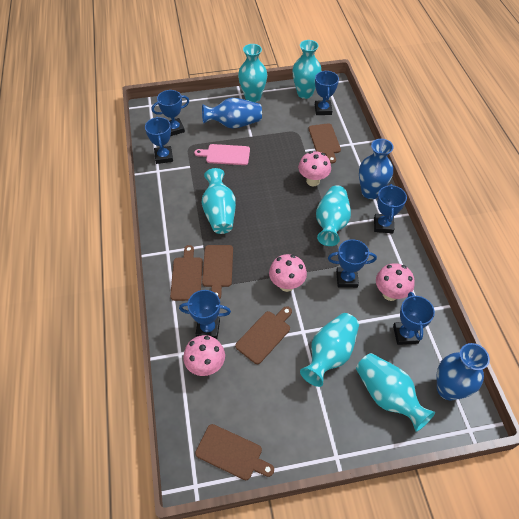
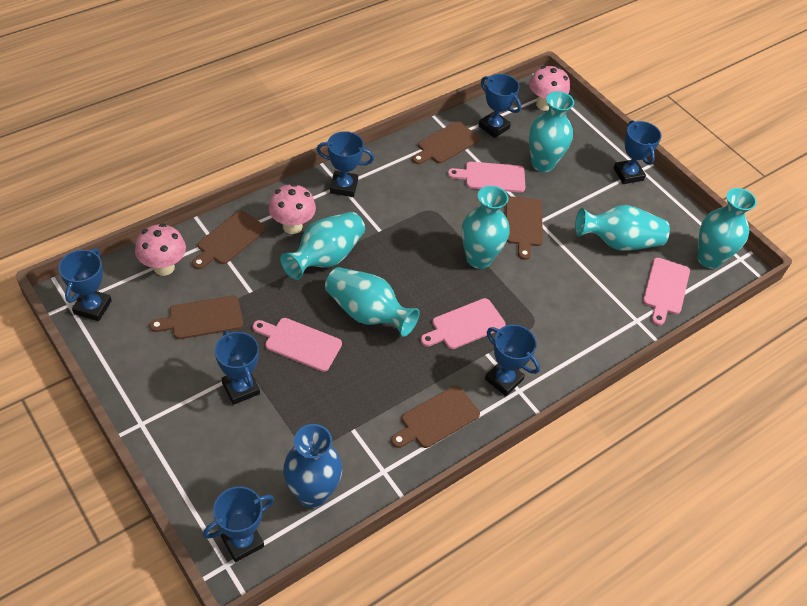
blue vase: [202,98,262,129] [359,139,394,199] [436,343,490,401] = 3 -> [283,424,342,508] = 1
pink cutting board: [194,144,250,165] = 1 -> [253,318,342,372] [420,298,506,349] [448,162,525,193] [643,258,690,325] = 4
pink mushroom: [183,335,225,376] [269,254,307,292] [298,151,331,186] [376,263,415,301] = 4 -> [135,223,186,276] [268,183,316,234] [529,66,570,111] = 3

